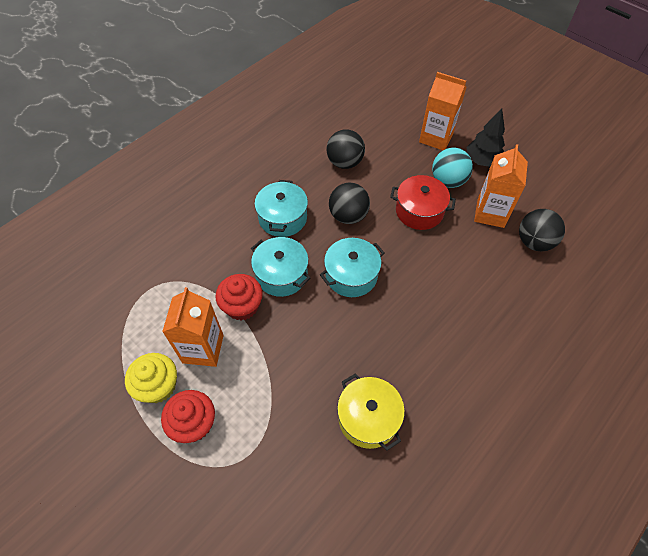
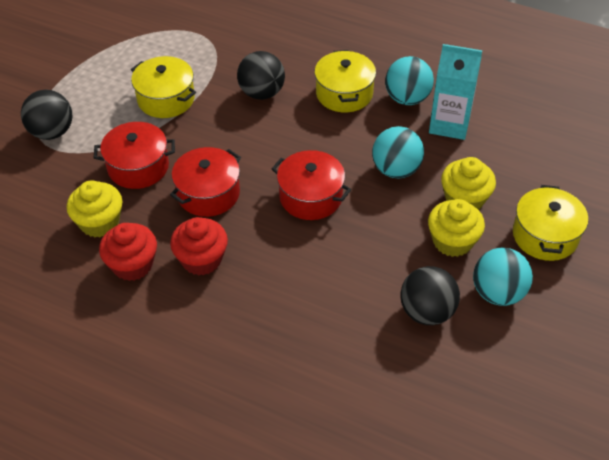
black tree: [466,109,505,167] = 1 -> none = 0
orange carton: [162,287,224,367] [419,72,467,150] [474,144,528,228] = 3 -> none = 0
red pot: [390,175,456,230] = 1 -> [94,122,175,189] [170,147,241,217] [272,150,351,220] = 3
turquoise ball: [432,148,473,188] = 1 -> [372,126,424,178] [385,56,434,105] [473,248,533,306] = 3
turquoise carton: none = 0 -> [429,44,482,140] = 1
turquoise pot: [251,237,310,297] [254,180,308,237] [320,238,385,297] = 3 -> none = 0
yellow cupcake: [125,353,177,403] = 1 -> [67,180,123,237] [428,199,485,257] [441,157,496,210] = 3
yellow pot: [337,373,405,450] = 1 -> [131,56,196,118] [314,50,376,112] [513,185,588,261] = 3

